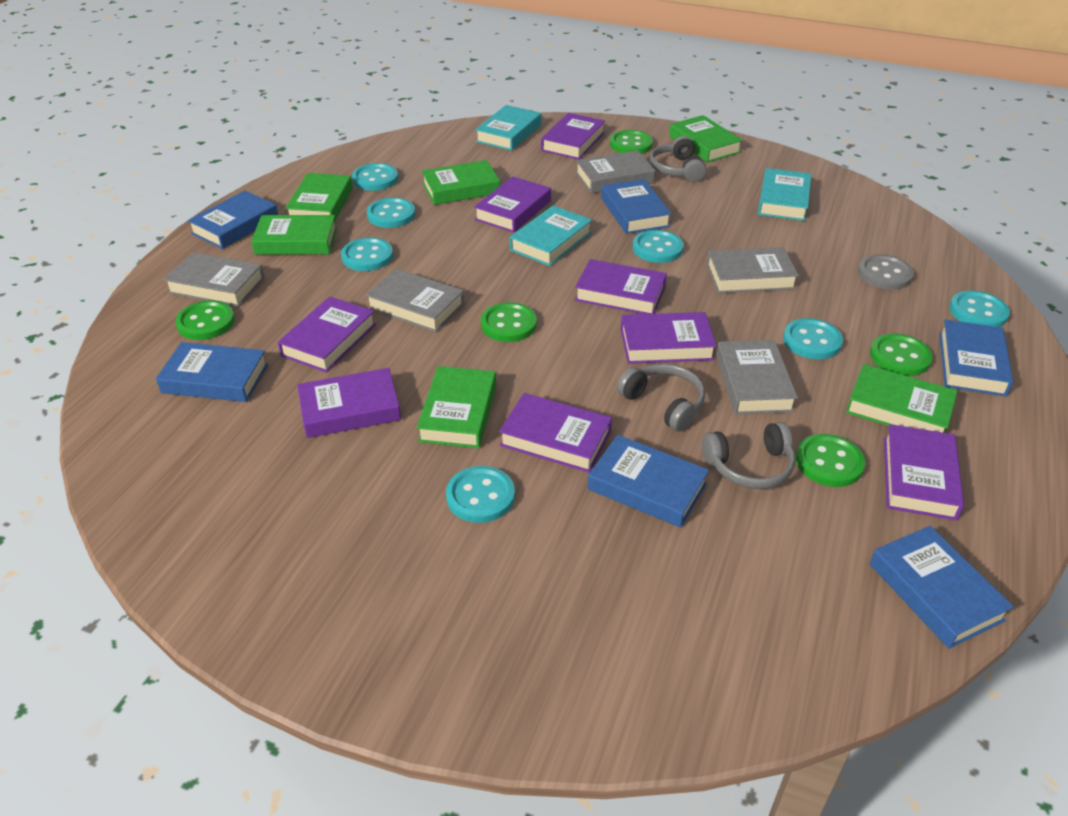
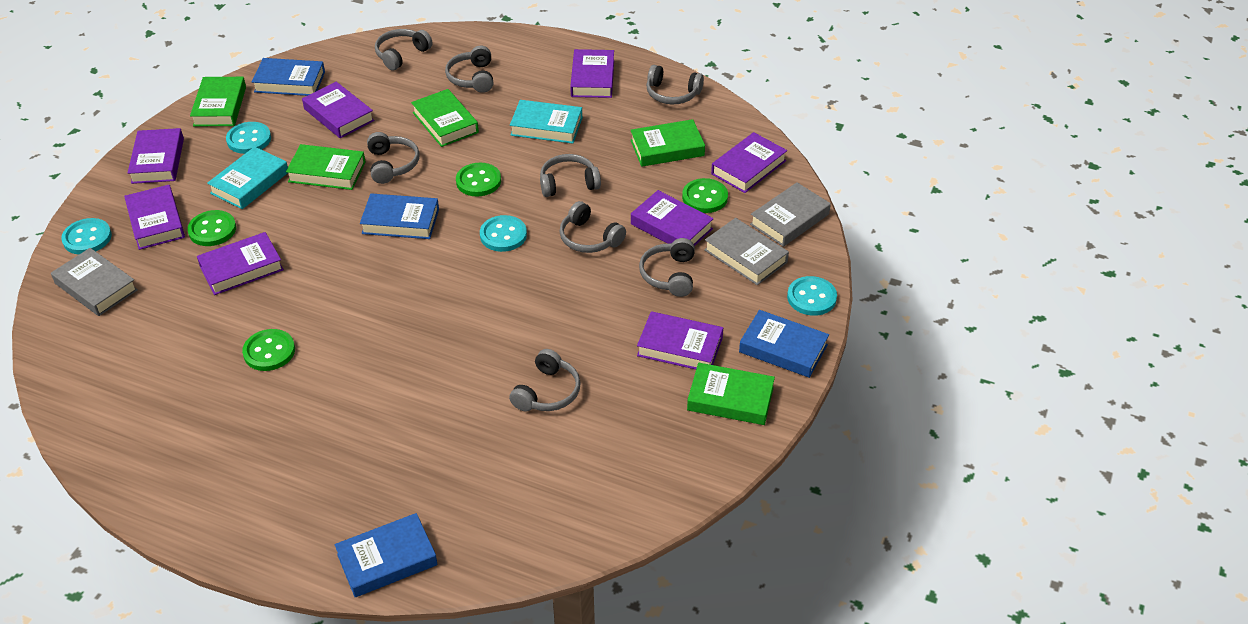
blue book: [156,342,268,402] [187,191,278,249] [588,435,709,528] [601,179,672,234] [870,526,1014,649] [939,319,1013,397] = 6 -> [252,58,325,96] [335,513,438,597] [360,193,439,239] [739,310,829,378] = 4
green book: [251,215,337,255] [285,173,353,222] [417,366,496,448] [422,160,500,205] [669,115,743,162] [846,364,957,433] = 6 -> [190,77,246,126] [286,144,366,190] [411,89,479,147] [630,119,705,167] [687,363,775,425] = 5
green button: [175,300,235,340] [481,302,537,342] [610,130,653,154] [796,434,865,487] [870,333,933,376] = 5 -> [187,210,236,246] [242,329,295,371] [456,162,501,197] [682,178,728,213] = 4
grey book: [164,252,264,307] [366,269,464,332] [575,150,655,193] [706,247,799,293] [716,340,798,414] = 5 -> [51,248,138,316] [704,218,789,285] [750,182,831,247] = 3
grey button: [858,254,914,290] = 1 -> none = 0
grey headphones: [617,364,705,432] [649,136,706,182] [702,422,795,489] = 3 -> [367,132,420,184] [375,29,433,70] [445,46,493,93] [509,349,581,412] [540,154,601,197] [559,201,626,253] [639,238,695,297] [646,65,704,104] = 8
turquoise book: [475,105,541,151] [510,205,592,266] [758,168,811,221] = 3 -> [207,147,288,209] [510,100,582,144] = 2
turquoise button: [341,237,393,271] [352,163,398,191] [367,197,416,228] [446,466,515,523] [633,230,684,263] [783,318,843,359] [949,290,1010,327] = 7 -> [61,218,112,254] [226,122,271,154] [480,215,527,252] [787,276,837,316] = 4

